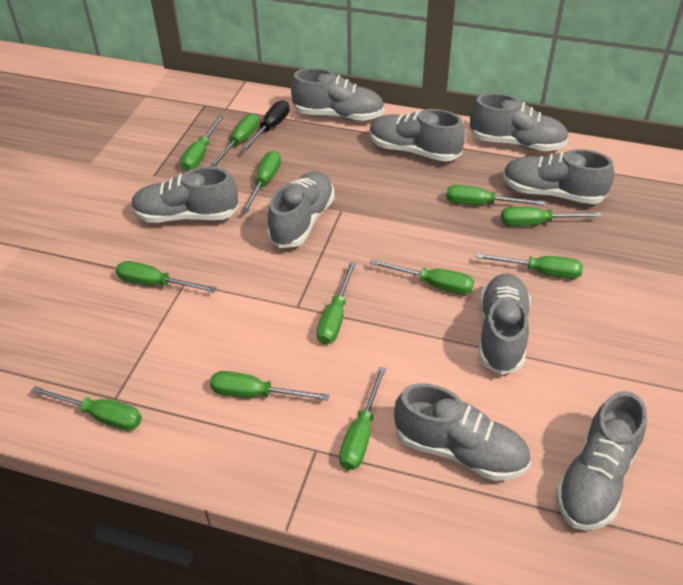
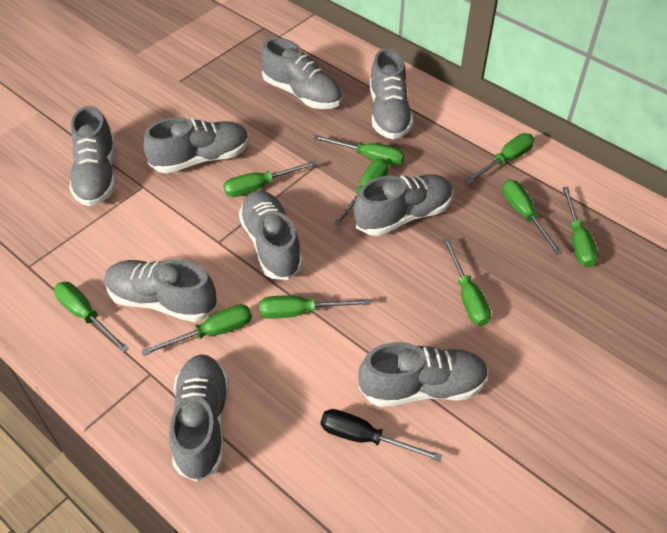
green screwdriver: [31,386,142,431] [116,261,217,292] [180,115,224,171] [209,114,259,167] [210,371,329,401] [241,151,281,214] [317,262,356,344] [339,367,386,470] [370,259,474,295] [446,185,544,205] [476,253,583,279] [501,207,602,226] = 12 -> [54,282,129,353] [141,304,252,356] [223,161,317,197] [259,296,370,318] [313,135,404,166] [334,159,389,226] [443,239,491,326] [465,133,534,184] [502,180,562,255] [562,187,598,267] = 10

